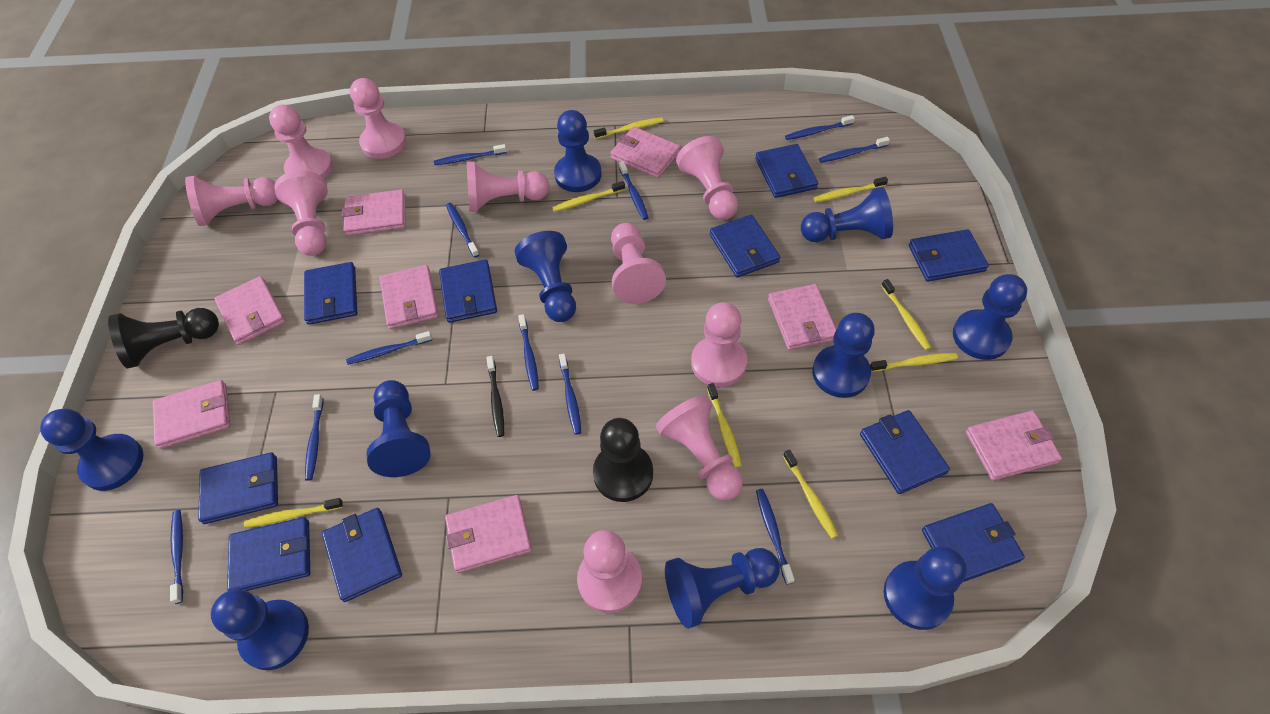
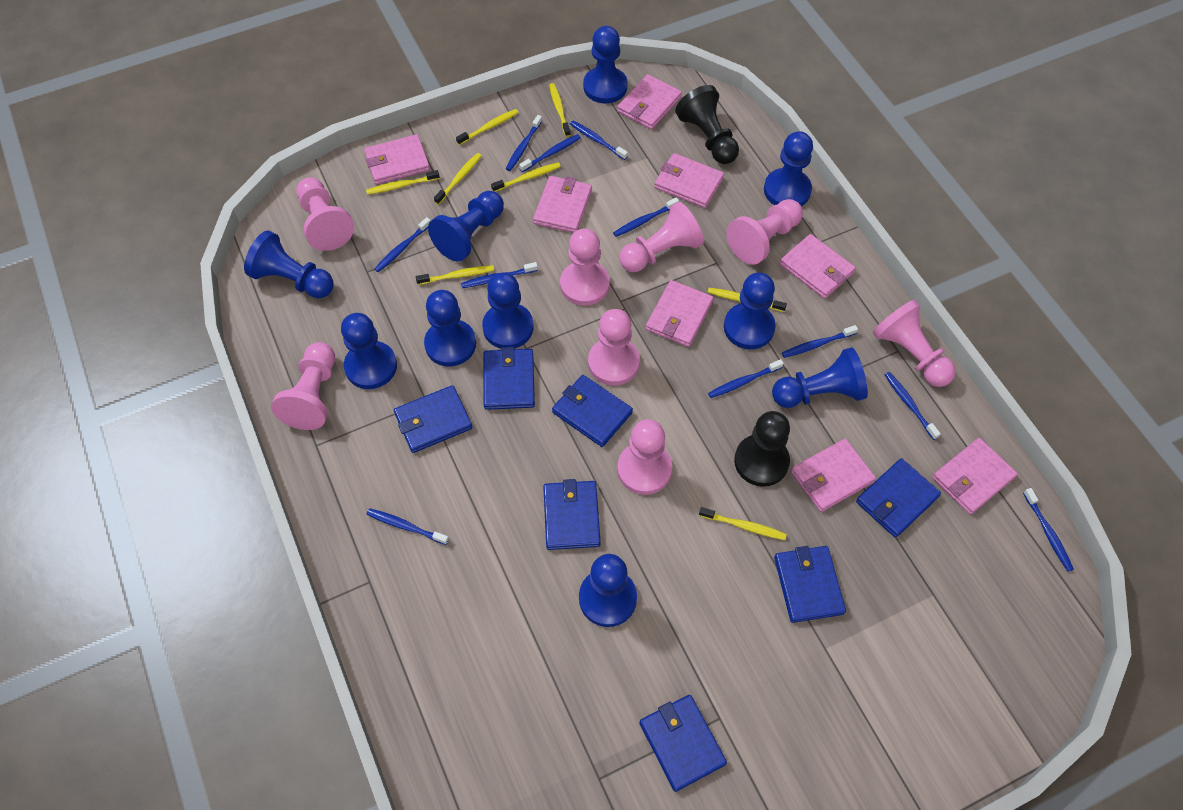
black toothbrush: [486,356,504,437] = 1 -> none = 0
blue wallet: [198,452,278,524] [227,517,310,591] [304,262,357,325] [322,508,402,602] [439,259,497,323] [710,215,780,277] [755,144,818,198] [860,410,950,494] [909,229,989,282] [922,503,1025,582] = 10 -> [394,385,473,453] [484,347,535,410] [543,479,601,550] [552,375,633,447] [640,695,727,792] [774,546,846,623] [856,458,941,538] = 7
pink pawn: [185,176,278,226] [269,105,333,179] [274,170,328,256] [350,78,407,159] [467,161,549,212] [577,530,642,613] [611,223,666,304] [656,395,743,500] [676,136,738,220] [691,303,747,387] = 10 -> [271,342,335,430] [296,177,354,251] [560,228,610,306] [588,309,640,385] [617,419,672,495] [619,202,704,272] [726,199,803,265] [873,300,956,387] = 8

